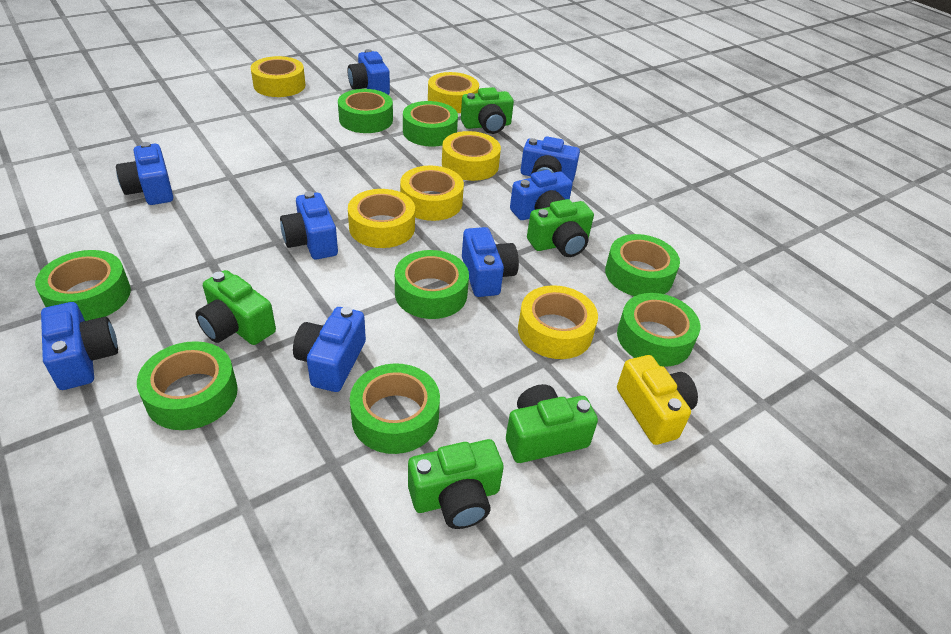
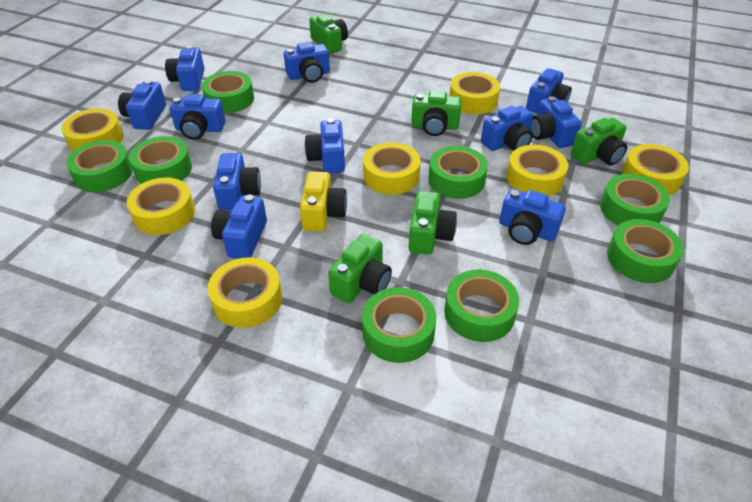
blue camera: [41,302,118,390] [116,142,173,205] [280,191,338,260] [293,307,366,392] [348,49,390,95] [462,227,519,297] [510,170,573,220] [521,136,580,183] = 8 -> [118,80,166,130] [165,45,204,91] [170,94,225,140] [211,195,267,259] [213,153,261,210] [284,42,330,83] [305,118,345,173] [481,106,533,151] [499,189,566,245] [526,68,572,113] [530,96,582,148] = 11
yellow tape: [250,56,306,97] [348,189,415,248] [400,166,464,221] [428,72,479,113] [442,131,501,181] [518,285,598,359] = 6 -> [61,108,124,152] [127,178,195,235] [208,257,282,328] [363,143,421,195] [450,72,500,114] [506,145,568,196] [622,144,689,195] = 7

